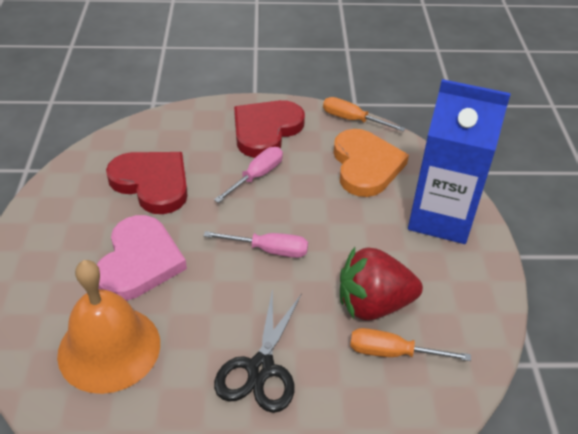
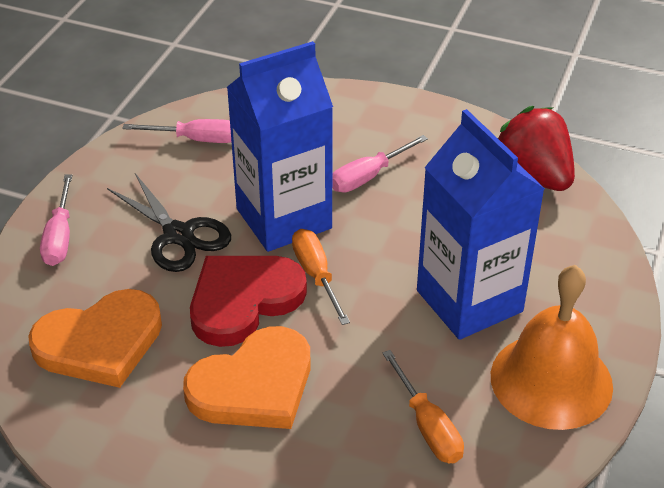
blue carton: [408,79,511,244] = 1 -> [227,41,333,252] [417,109,545,340] = 2
orange heart: [333,129,409,197] = 1 -> [28,289,162,388] [183,326,311,429] = 2
pink heart: [97,215,187,301] = 1 -> none = 0
pink screwdriver: [204,231,308,258] [214,147,283,203] = 2 -> [40,174,72,266] [122,119,231,143] [332,135,428,193] = 3
red heart: [106,152,188,214] [234,100,305,158] = 2 -> [190,256,307,347] = 1

